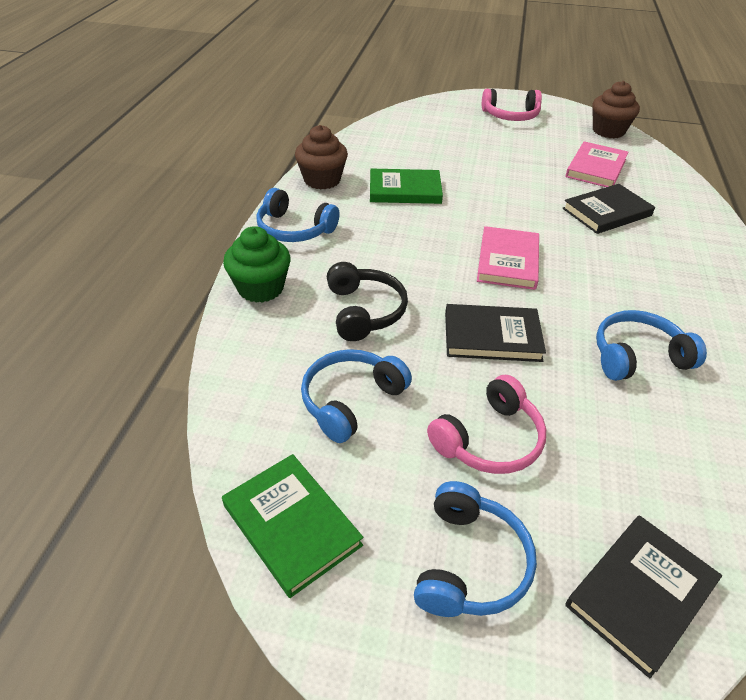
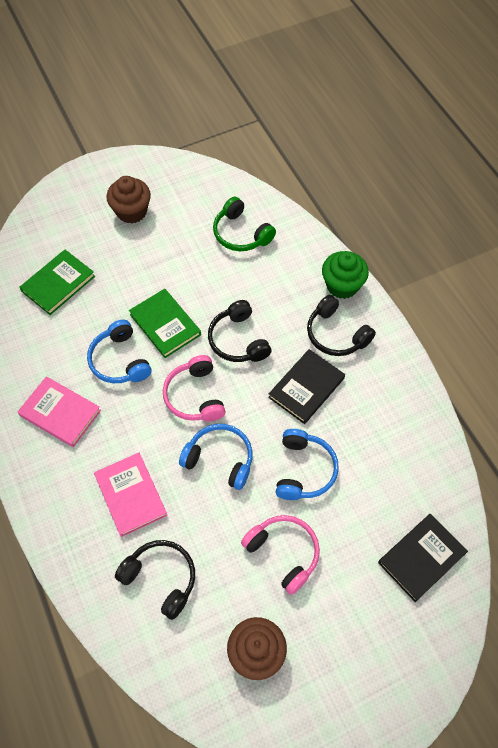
black book: [445,304,546,362] [562,184,655,234] [565,515,722,678] = 3 -> [268,349,345,424] [378,514,468,602] = 2
black headphones: [327,262,408,341] = 1 -> [115,540,195,620] [208,300,271,362] [307,294,376,356] = 3
blue headphones: [256,188,340,242] [301,349,412,443] [414,481,537,617] [596,310,707,381] = 4 -> [87,320,152,383] [179,424,253,490] [276,429,339,500] = 3
green headphones: none = 0 -> [213,197,276,251] = 1

